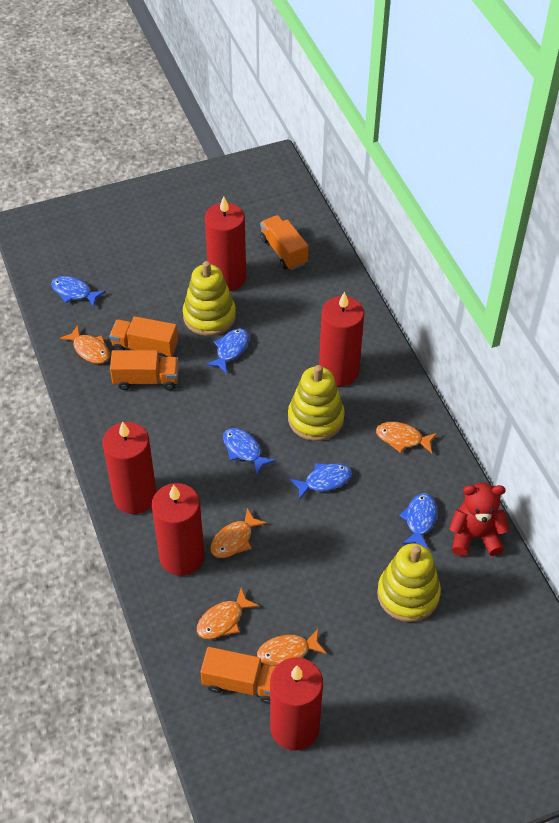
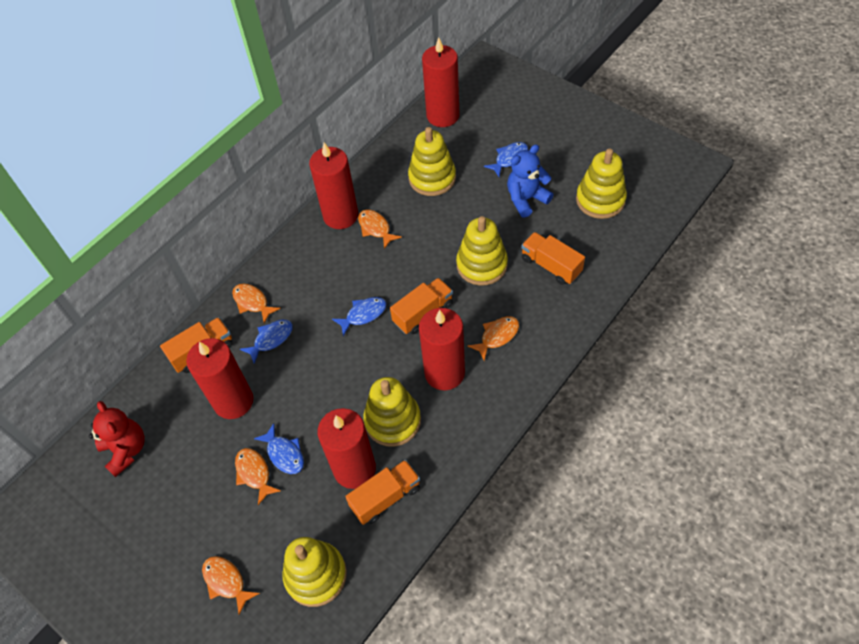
blue fish: [51,276,106,307] [206,328,249,374] [223,428,276,474] [289,463,352,500] [399,493,437,550] = 5 -> [240,320,293,364] [254,423,304,474] [332,297,387,336] [484,142,528,177] = 4
blue teddy bear: none = 0 -> [507,144,554,218] = 1
yellow stacking toy: [183,261,236,336] [288,365,345,441] [377,543,441,622] = 3 -> [282,537,347,607] [363,377,421,447] [408,127,456,196] [456,216,508,286] [576,148,627,219] = 5

